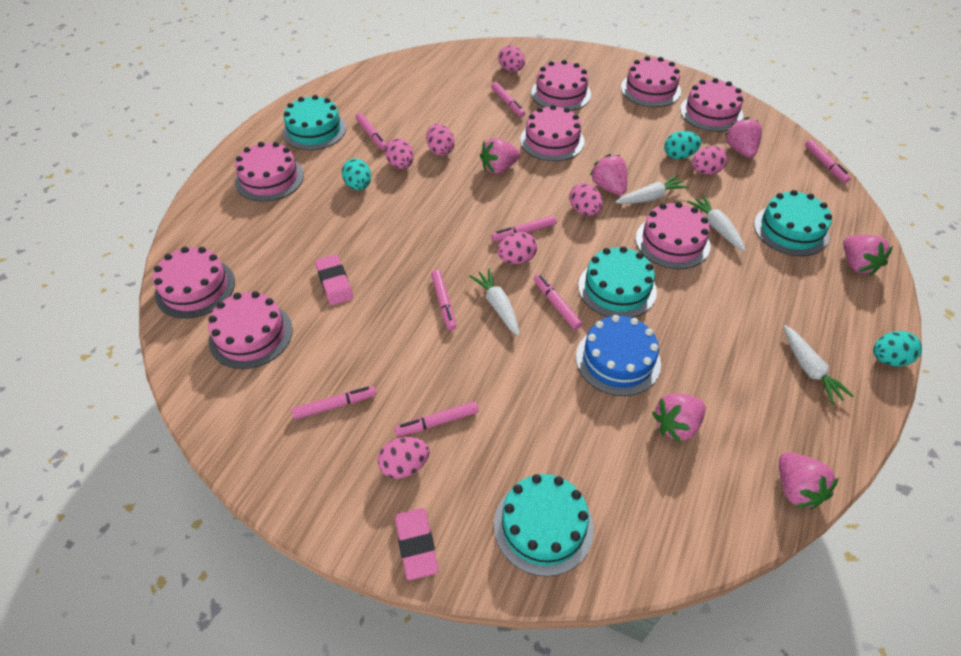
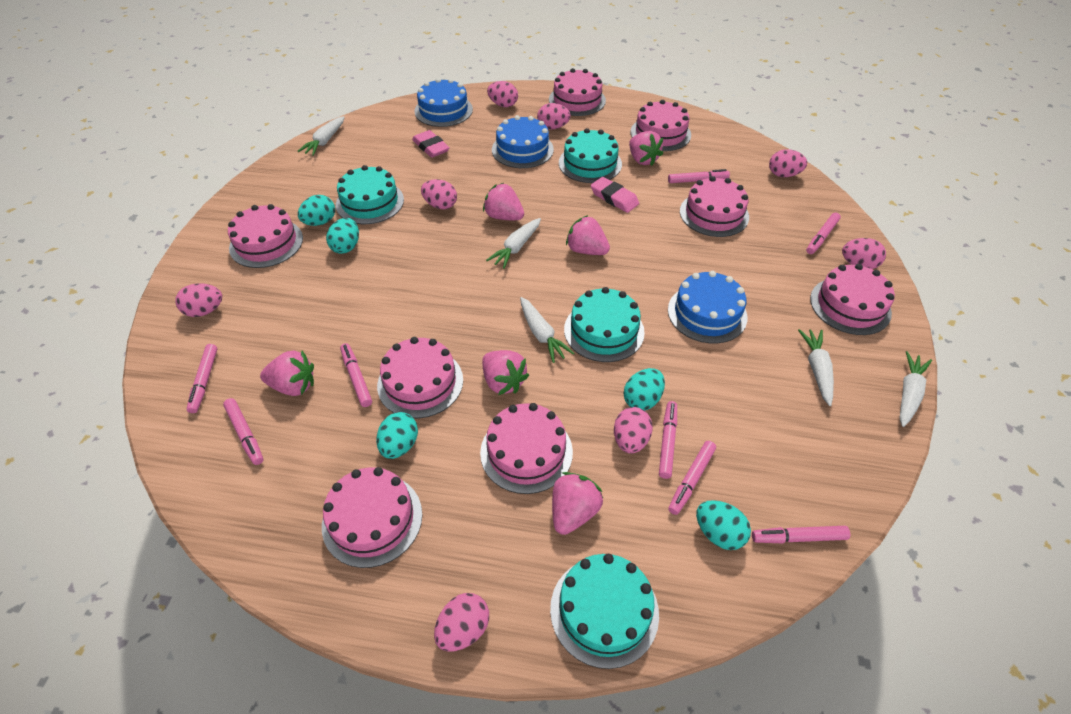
blue cake: [576,315,661,396] = 1 -> [415,78,473,127] [492,115,554,168] [668,271,747,343] = 3
pink egg: [378,437,430,479] [385,138,414,169] [426,124,455,156] [497,232,537,264] [498,45,525,72] [569,183,603,216] [691,146,728,175] = 7 -> [175,283,222,317] [421,179,457,209] [434,593,489,652] [487,81,518,107] [537,103,571,129] [614,407,653,454] [769,149,807,177] [842,238,886,269] = 8
turquoise egg: [342,158,371,190] [664,131,701,159] [873,331,922,366] = 3 -> [298,195,335,226] [326,218,359,254] [376,412,418,459] [624,368,665,411] [696,500,751,550] = 5
white carrot: [469,268,519,336] [615,175,689,204] [687,195,746,251] [784,325,854,405] = 4 -> [298,116,345,156] [486,218,541,269] [520,297,574,363] [798,329,834,406] [900,351,932,427] = 5

